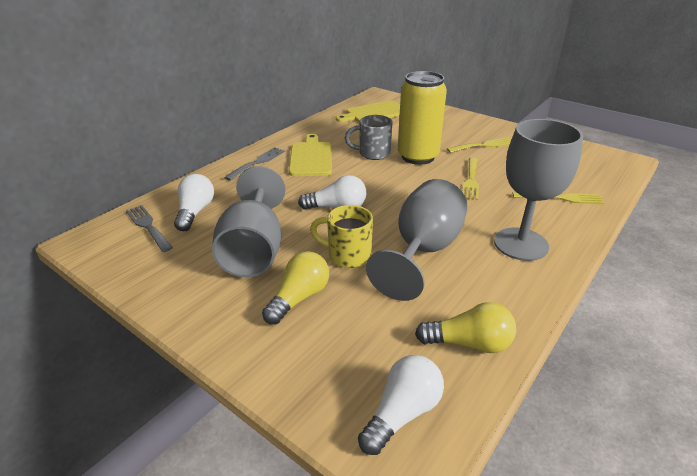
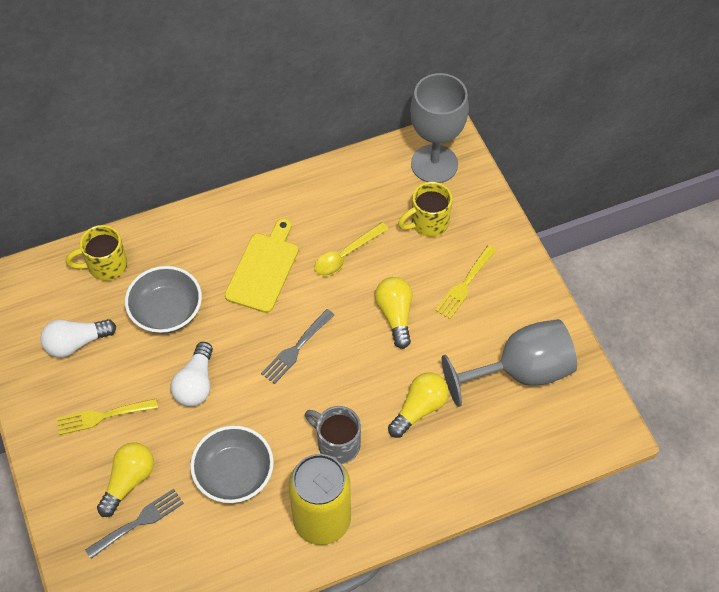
grey bowl: none = 0 -> [125,266,202,334] [190,425,274,503] = 2
grey goblet: [212,166,285,277] [366,179,468,301] [494,119,583,261] = 3 -> [410,73,469,183] [442,319,577,407] = 2
white light bulb: [174,174,214,231] [298,175,366,210] [358,355,444,455] = 3 -> [40,319,116,358] [171,342,213,406] = 2
yellow cutting board: [289,134,332,176] [336,100,400,123] = 2 -> [225,218,298,313] = 1
yellow fork: [447,137,511,153] [463,157,479,200] [512,192,604,204] = 3 -> [57,399,158,435] [435,245,496,319] = 2
yellow light bulb: [262,251,329,324] [415,302,516,353] = 2 -> [97,442,154,517] [375,277,412,349] [388,372,449,438] = 3
yellow mug: [310,205,373,268] = 1 -> [66,225,127,281] [398,182,452,237] = 2
yellow spoon: none = 0 -> [314,222,388,276] = 1

